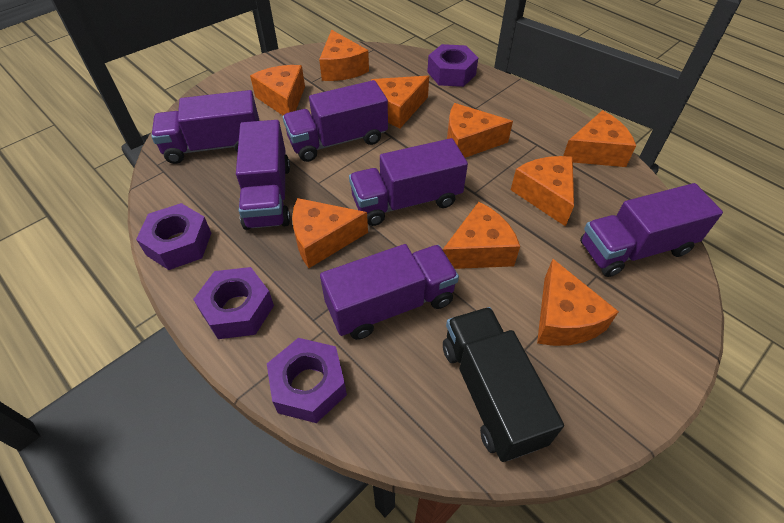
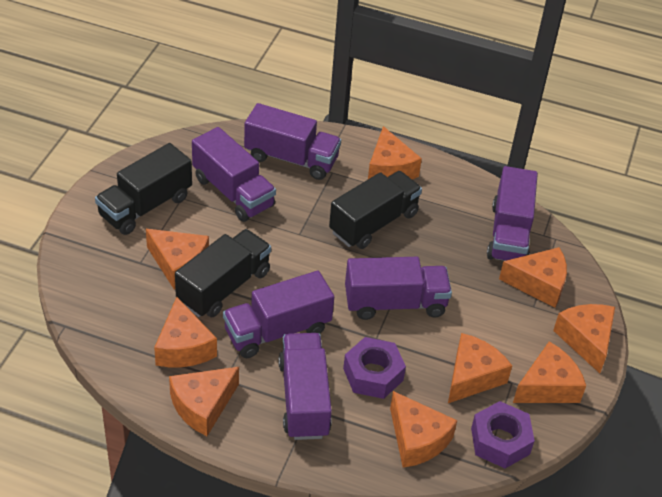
black truck: [443,307,564,462] = 1 -> [95,143,192,235] [175,229,271,317] [329,171,422,249] = 3
purple nut: [136,203,211,270] [193,267,274,339] [267,338,347,423] [427,44,478,87] = 4 -> [343,337,406,399] [471,401,535,468] = 2

